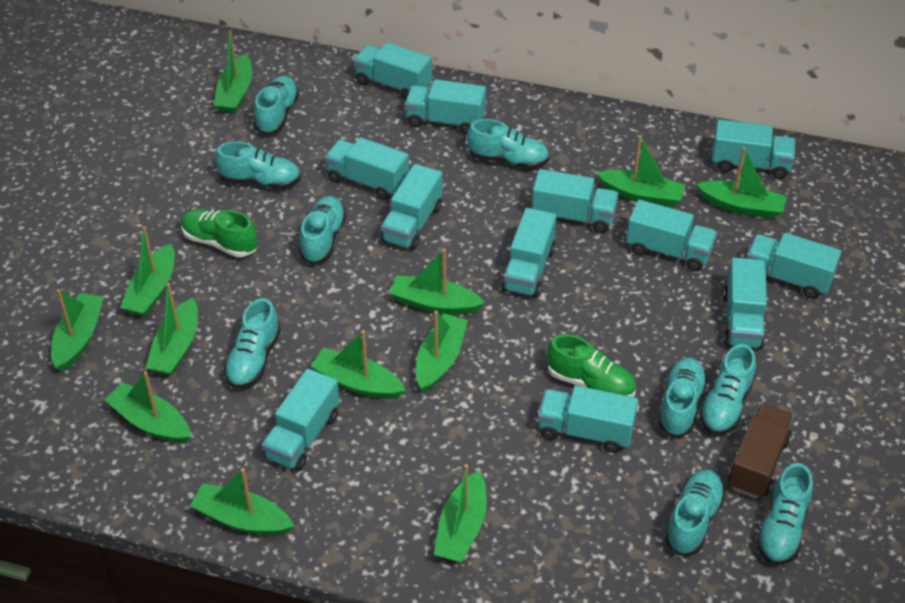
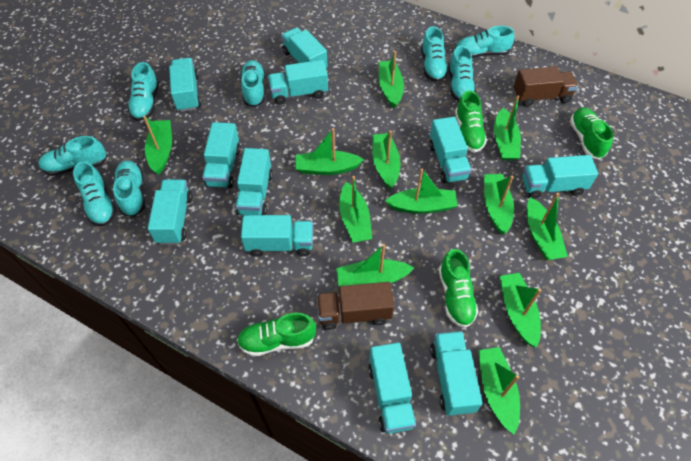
brown truck: [728,403,794,498] = 1 -> [317,282,394,330] [513,66,578,107] = 2
green shoe: [181,209,257,257] [547,334,636,397] = 2 -> [237,313,316,356] [439,249,479,328] [455,91,487,153] [570,108,614,160] = 4
turquoise shoe: [215,141,301,189] [224,298,281,389] [254,76,299,135] [299,196,346,264] [467,119,549,169] [658,358,708,437] [665,469,726,555] [699,344,756,435] [756,463,813,565] = 9 -> [38,136,107,176] [73,161,116,226] [113,161,145,217] [128,62,159,121] [240,60,265,107] [421,26,448,82] [448,46,476,101] [455,26,514,58] = 8
turquoise truck: [262,369,340,471] [325,137,409,200] [353,42,432,100] [381,164,443,251] [405,79,486,135] [501,208,557,298] [532,169,619,233] [538,386,638,453] [626,200,717,271] [712,119,796,179] [723,257,767,349] [746,233,841,299] = 12 -> [148,179,192,245] [169,58,201,112] [202,122,241,188] [236,148,273,215] [241,215,313,257] [268,60,328,104] [281,28,328,68] [368,343,416,434] [429,117,472,183] [430,331,482,416] [522,155,598,199] = 11

